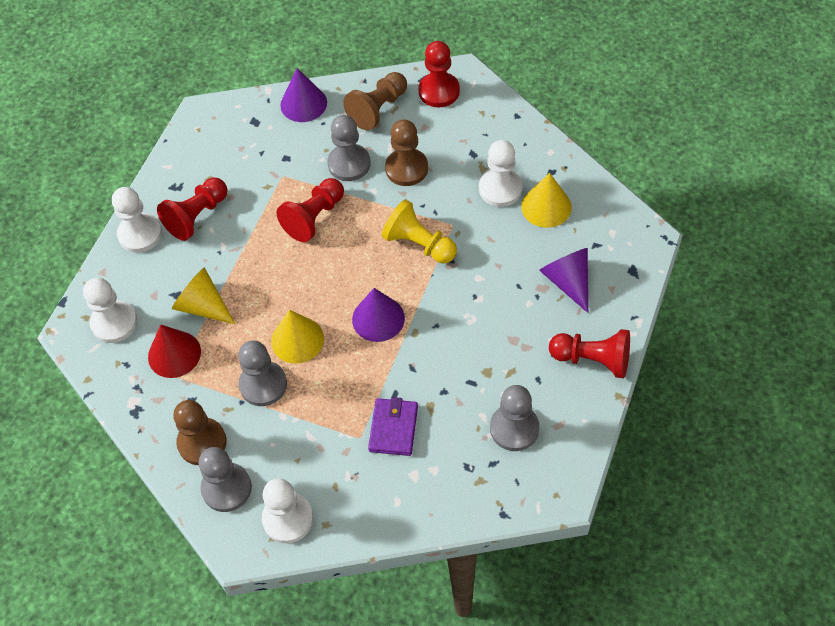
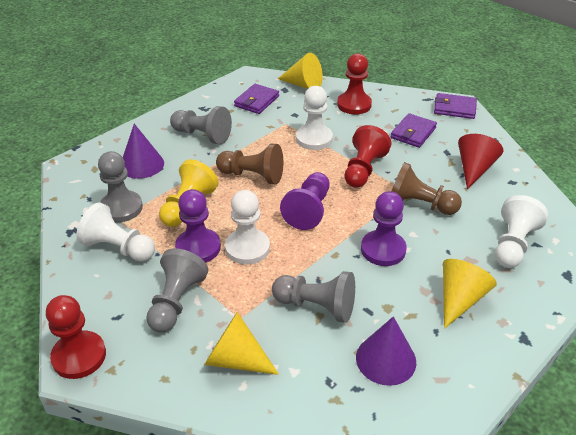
brown pawn: [173,400,227,465] [343,72,407,130] [385,120,428,186] = 3 -> [216,144,283,184] [392,162,462,215] = 2
purple cone: [281,68,327,122] [352,288,405,342] [539,248,588,313] = 3 -> [123,124,164,179] [356,316,416,386] = 2
purple pawn: none = 0 -> [175,189,221,262] [280,172,330,230] [361,191,407,266] = 3
purple wallet: [368,397,418,456] = 1 -> [234,84,279,114] [391,113,437,148] [434,93,477,119] = 3
red pawn: [157,177,227,241] [277,178,344,242] [418,41,460,107] [549,329,630,378] = 4 -> [46,295,106,379] [337,53,372,114] [345,125,391,188] = 3

